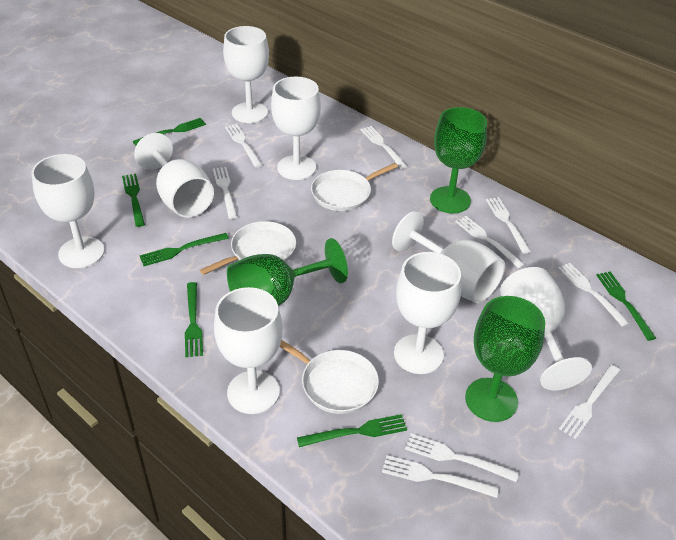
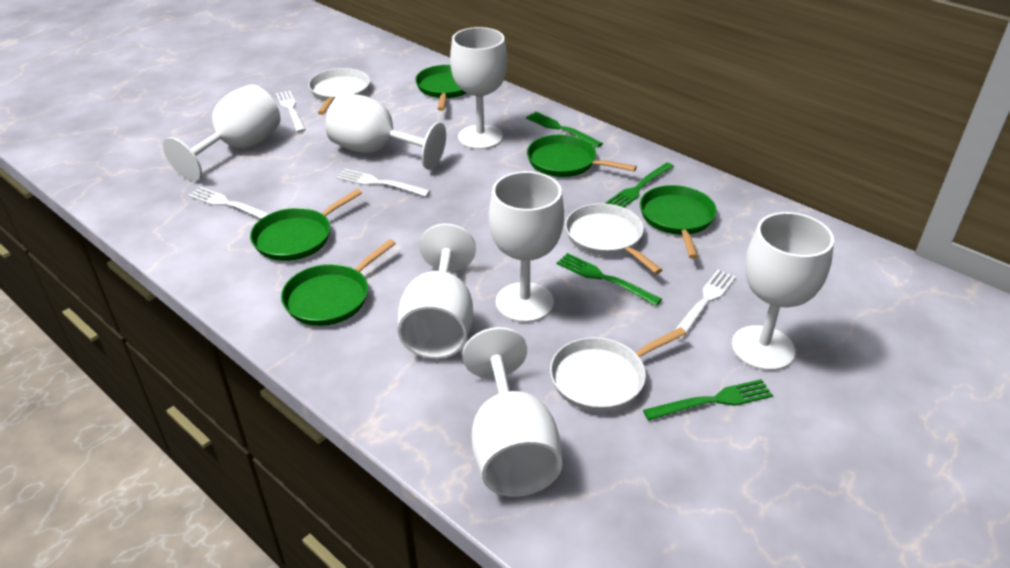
green fork: [122,174,145,227] [132,118,206,146] [140,233,229,266] [185,282,203,357] [297,414,407,447] [596,271,656,341] = 6 -> [526,112,603,148] [557,253,662,306] [605,163,674,208] [643,379,773,421] = 4
green goblet: [227,238,348,306] [430,107,487,213] [465,296,545,422] = 3 -> none = 0
green pan: none = 0 -> [250,189,362,261] [281,239,396,326] [415,65,467,111] [527,135,637,177] [640,185,717,259] = 5
white fork: [213,167,237,219] [225,124,262,168] [360,126,408,169] [382,455,499,498] [405,433,519,482] [455,216,525,268] [486,197,531,254] [558,263,629,327] [559,365,620,439] = 9 -> [188,187,268,219] [276,91,306,133] [337,169,430,197] [675,270,736,340] = 4
white goblet: [31,154,105,268] [134,133,214,217] [214,287,283,414] [223,26,269,123] [271,77,321,180] [392,211,505,303] [394,252,461,374] [500,267,592,390] = 8 -> [163,84,280,181] [325,93,446,170] [398,224,476,359] [450,27,507,150] [462,327,562,497] [489,171,564,323] [732,212,834,371] = 7

